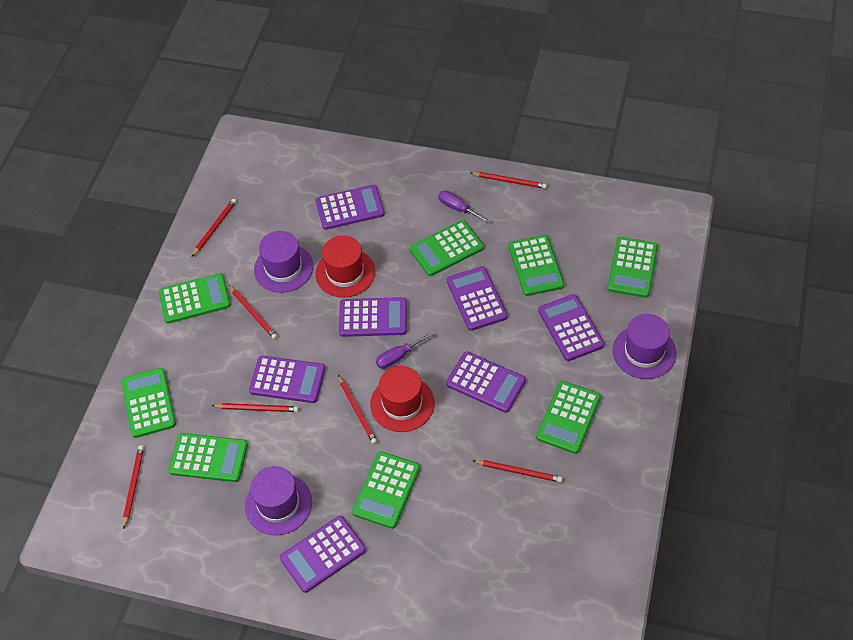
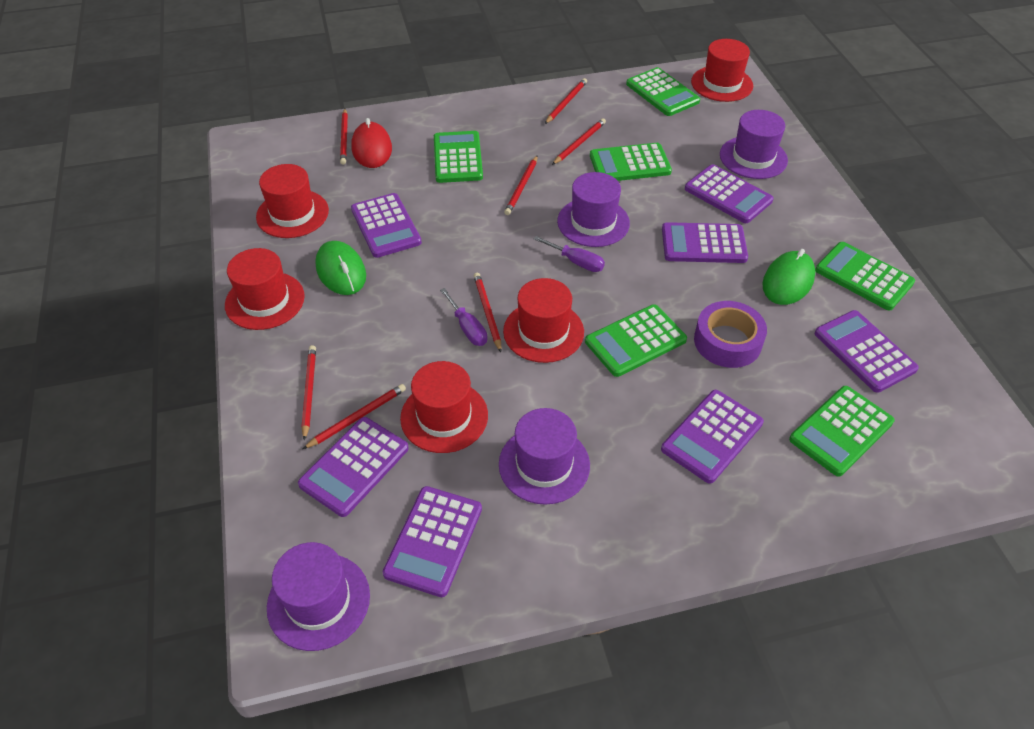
green calculator: [121,368,176,438] [159,273,231,324] [168,433,248,482] [352,451,420,529] [410,220,484,276] [508,235,564,296] [536,381,601,454] [607,237,658,298] = 8 -> [434,131,483,183] [585,304,687,377] [590,143,672,181] [626,67,700,116] [789,386,895,477] [815,242,915,311] = 6
green mouse: none = 0 -> [315,241,366,295] [762,249,815,305] = 2
purple hat: [245,466,312,535] [254,231,313,293] [613,314,676,379] = 3 -> [267,542,370,651] [499,408,590,505] [557,172,630,247] [720,110,788,179] = 4
purple tape: none = 0 -> [694,301,767,368] = 1
red hat: [315,235,375,298] [370,366,435,432] = 2 -> [225,248,305,330] [256,164,329,238] [400,361,488,453] [503,278,584,363] [691,39,753,102] = 5
red mouse: none = 0 -> [351,118,392,168] = 1

